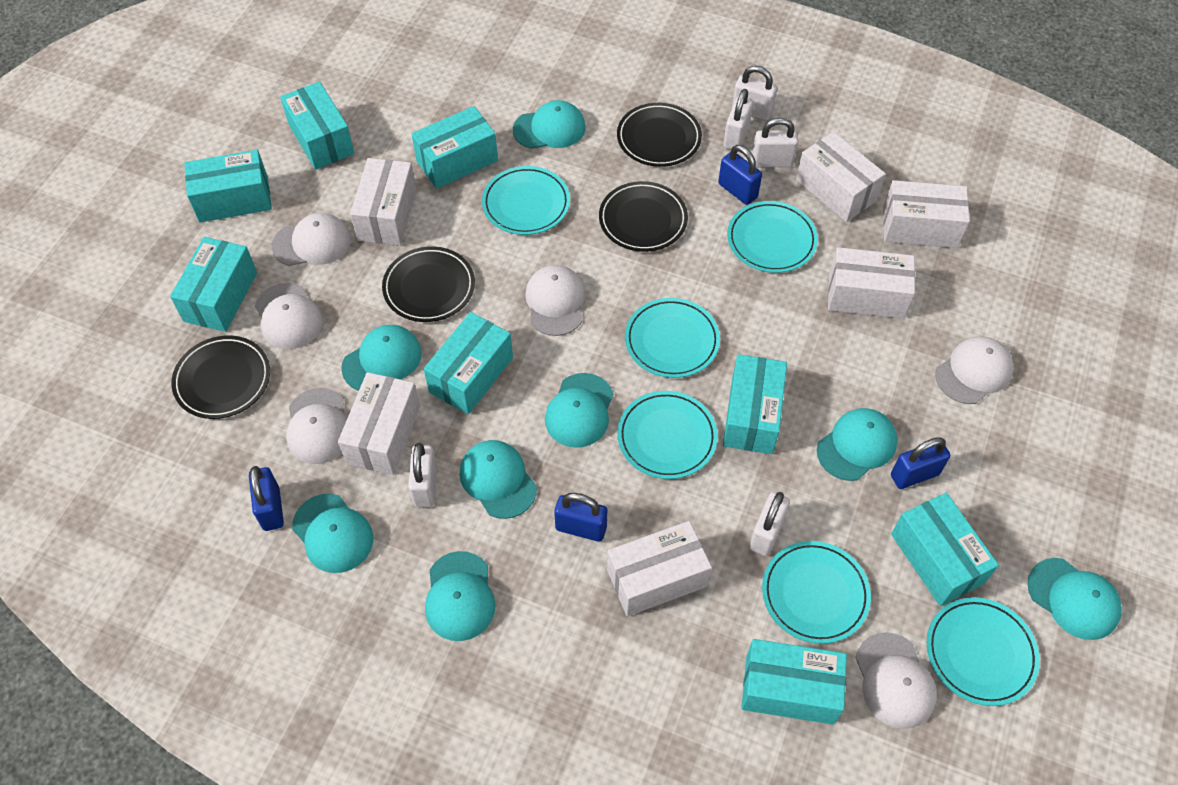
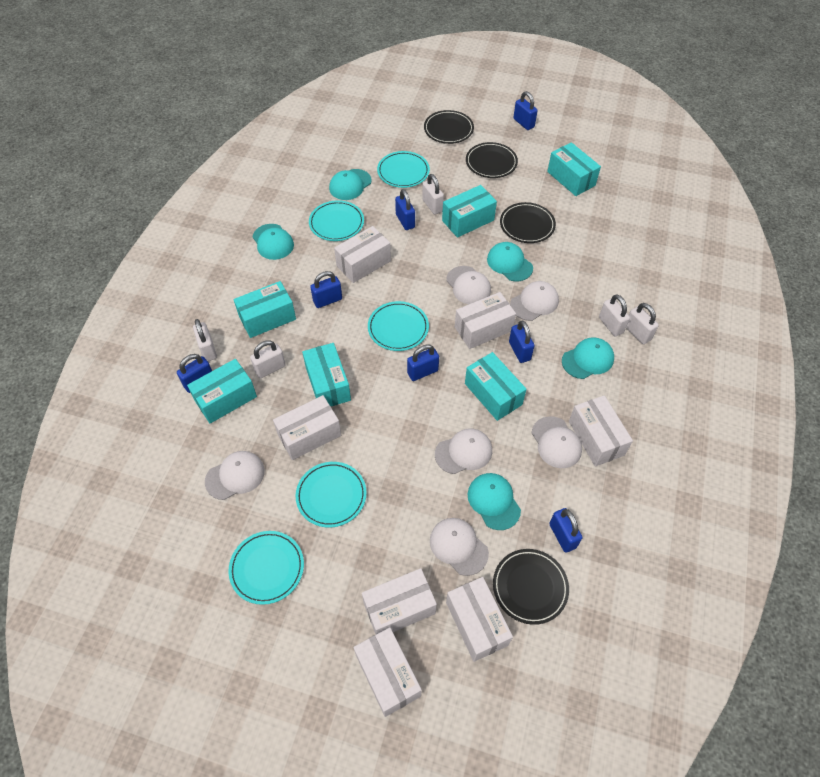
blue padlock: [249,466,284,531] [554,493,607,542] [718,145,762,205] [891,437,950,489] = 4 -> [177,354,212,393] [310,271,342,308] [395,189,415,230] [407,344,439,381] [509,320,534,363] [513,91,538,130] [549,508,582,553] = 7
turquoise box: [170,237,257,332] [184,150,272,223] [280,81,355,170] [412,106,498,189] [424,312,513,414] [723,354,787,454] [741,639,847,725] [891,493,999,606] = 8 -> [187,359,257,424] [234,281,296,338] [302,343,351,406] [442,185,497,238] [465,352,527,421] [547,142,601,196] = 6
turquoise cap: [292,494,373,573] [341,325,421,391] [425,551,495,641] [459,440,537,519] [513,100,586,149] [545,373,613,448] [817,408,897,481] [1027,558,1122,640] = 8 -> [252,224,294,260] [329,169,372,200] [468,473,521,530] [487,242,533,281] [562,337,614,379] = 5
turquoise plate: [482,166,570,235] [617,391,718,479] [625,298,720,378] [727,201,818,273] [762,541,871,644] [926,597,1040,706] = 6 -> [228,531,304,605] [296,462,366,528] [309,200,364,241] [368,301,429,351] [377,151,430,188] = 5
white box: [338,372,420,475] [350,158,417,245] [607,521,712,616] [796,132,886,222] [828,247,915,319] [883,180,970,248] = 6 -> [273,395,341,460] [334,226,391,283] [353,627,422,717] [362,568,437,634] [446,577,513,662] [455,292,516,349] [569,395,633,466] = 7

